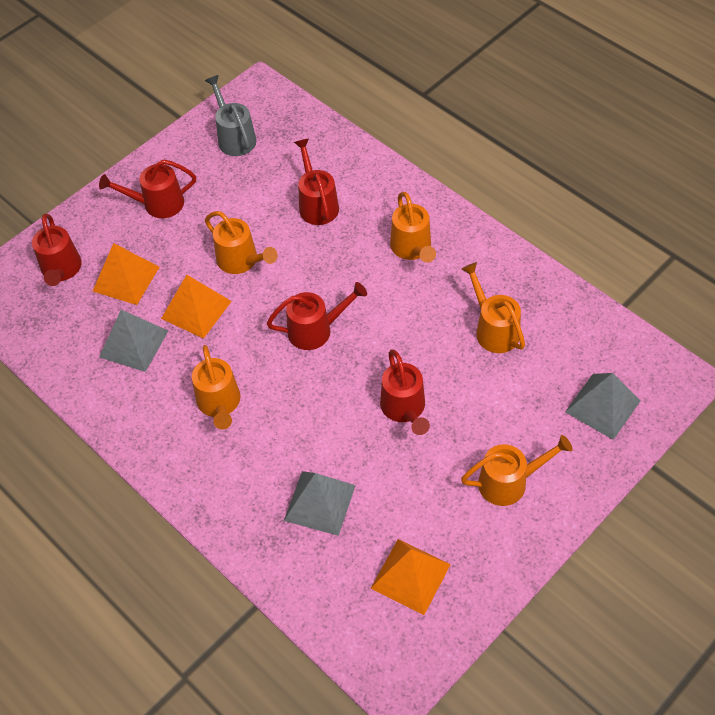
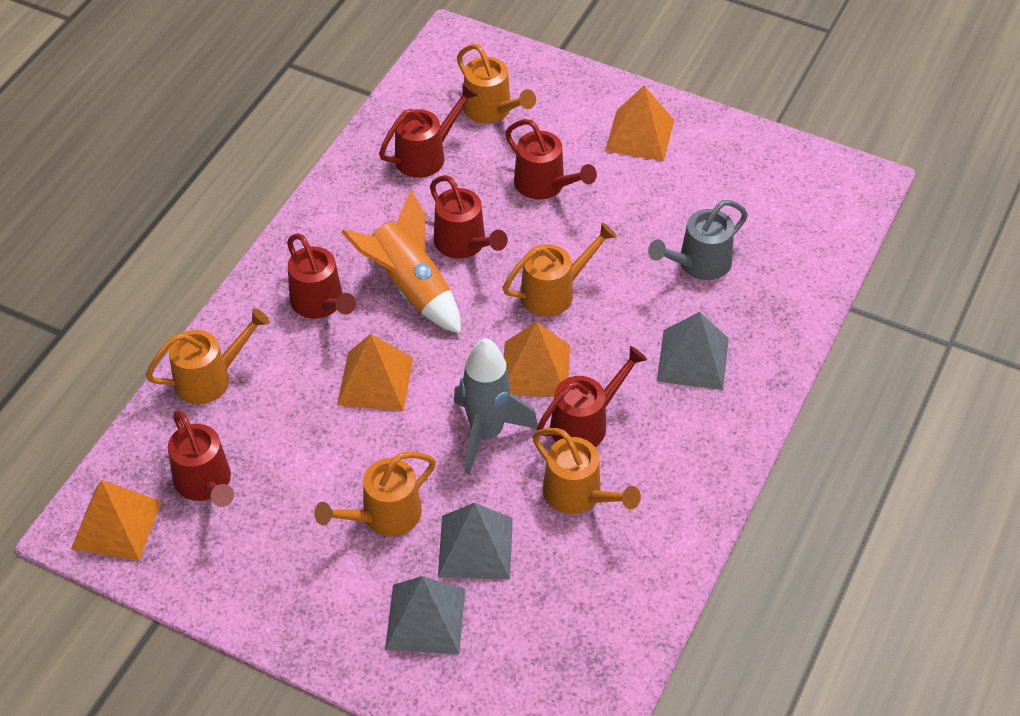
grey rocket: none = 0 -> [454,338,538,475] = 1
orange pyramid: [93,243,160,305] [161,275,232,339] [371,539,451,615] = 3 -> [71,480,162,561] [337,334,413,411] [504,322,570,397] [605,86,674,161] = 4
orange rocket: none = 0 -> [341,190,461,334] = 1
red watering can: [32,213,82,286] [99,159,196,218] [267,282,367,350] [294,138,339,225] [380,349,430,435] = 5 -> [168,410,234,507] [287,233,356,319] [379,84,478,178] [430,175,508,259] [505,119,597,199] [537,346,647,447] = 6

